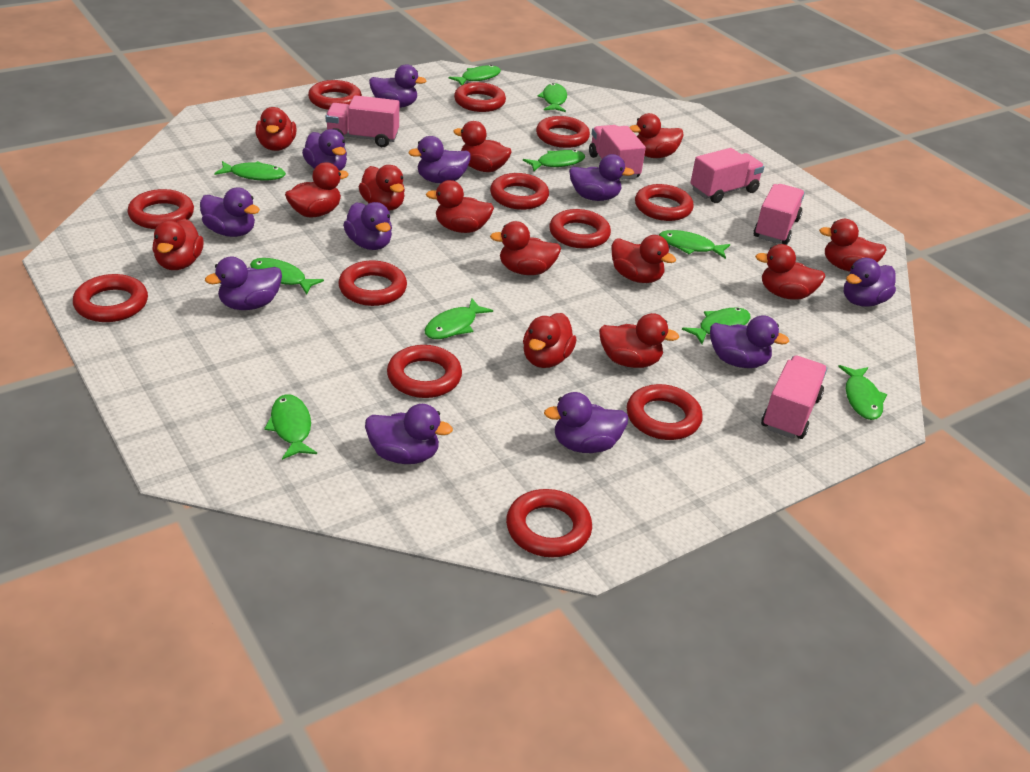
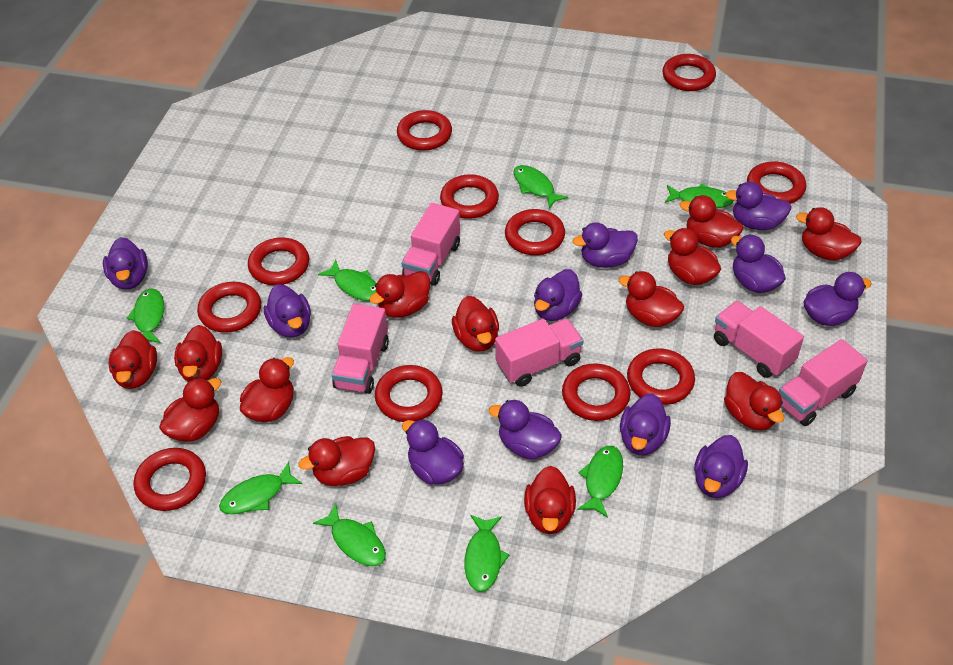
green fish: [214,161,286,181] [250,258,324,294] [264,394,317,460] [425,299,493,339] [449,65,501,85] [523,150,585,172] [537,83,567,112] [659,230,730,259] [682,308,750,344] [838,365,887,420] = 10 -> [127,288,164,343] [219,462,302,514] [313,504,386,566] [318,260,376,301] [465,515,509,592] [513,165,568,209] [577,446,623,518] [665,183,734,208] = 8
red ring: [73,274,148,322] [127,189,194,229] [308,80,362,110] [339,261,407,306] [387,345,462,398] [454,82,506,112] [490,173,549,210] [506,489,592,557] [536,116,590,148] [549,209,611,249] [627,384,703,440] [635,184,694,221] = 12 -> [134,448,206,511] [197,282,261,333] [248,238,309,285] [375,365,443,422] [397,110,452,151] [440,174,499,219] [505,209,565,255] [562,364,630,421] [627,349,695,405] [662,54,716,91] [747,161,806,204] = 11

